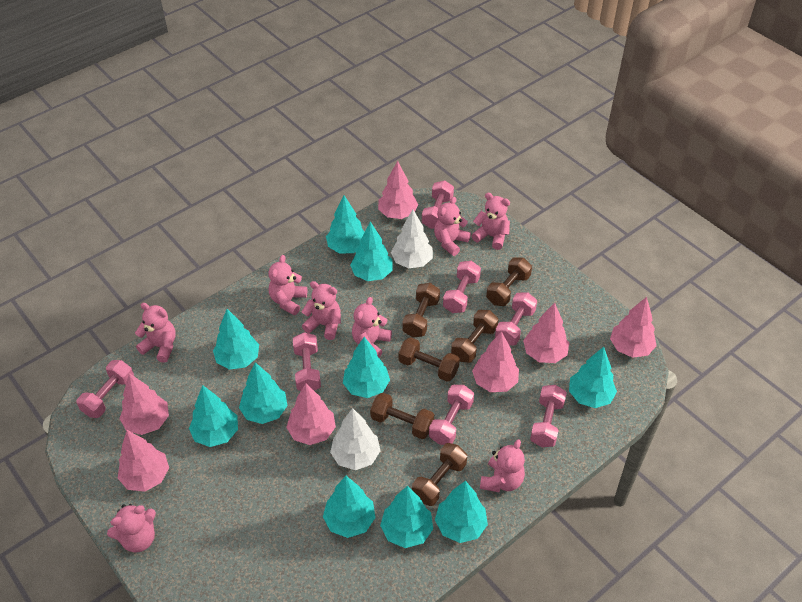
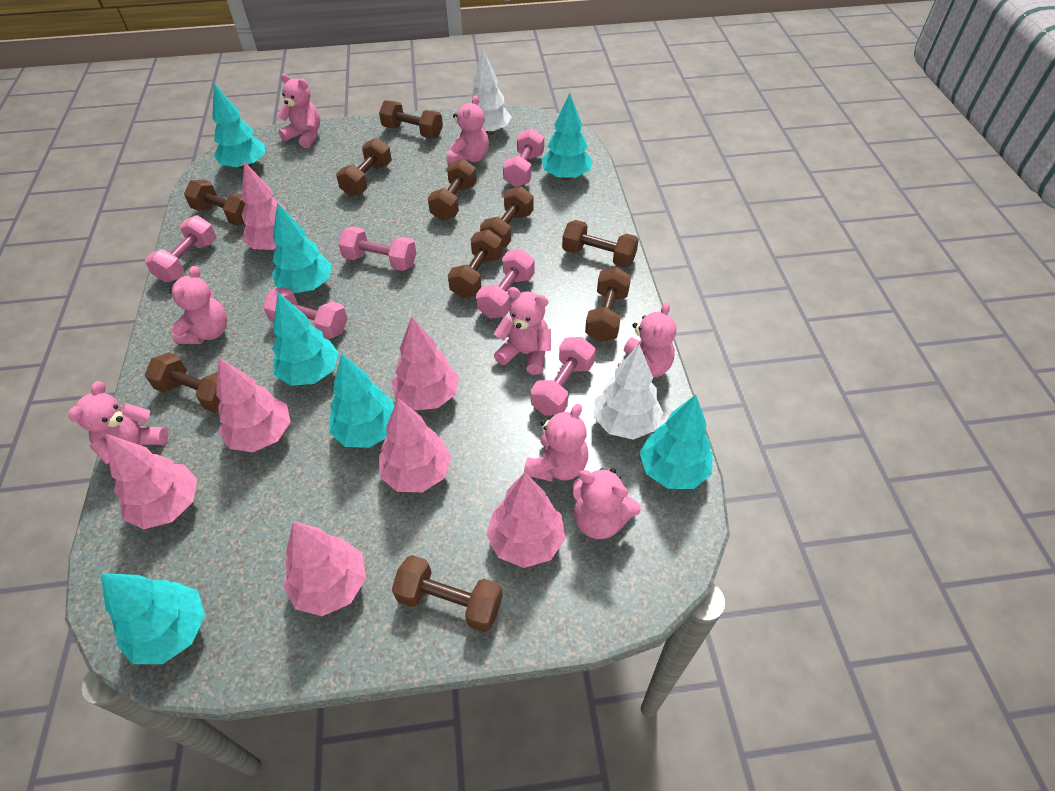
brown dumbbell: [370,393,434,439] [398,337,460,382] [402,283,440,337] [412,443,467,506] [451,310,498,363] [486,257,532,306] = 6 -> [145,352,220,413] [184,180,245,226] [336,138,392,196] [379,100,443,138] [392,555,502,632] [428,159,477,220] [448,229,503,298] [480,186,534,248] [562,220,639,268] [585,267,631,342] = 10
pink dumbbell: [77,360,134,418] [293,332,321,391] [422,180,454,229] [429,385,474,445] [443,261,481,313] [495,292,537,346] [530,385,567,447] = 7 -> [145,215,217,282] [263,287,348,339] [338,226,416,271] [476,249,535,318] [503,128,544,187] [531,337,596,416] = 6
turquoise tree: [189,385,238,447] [213,309,259,370] [239,362,288,424] [323,476,375,538] [326,196,365,254] [343,337,390,398] [350,222,392,281] [380,486,433,548] [435,481,488,543] [569,347,617,408] = 10 -> [101,573,205,664] [212,83,265,170] [272,202,332,293] [272,292,339,386] [329,353,395,448] [541,93,593,180] [639,394,713,489] = 7

